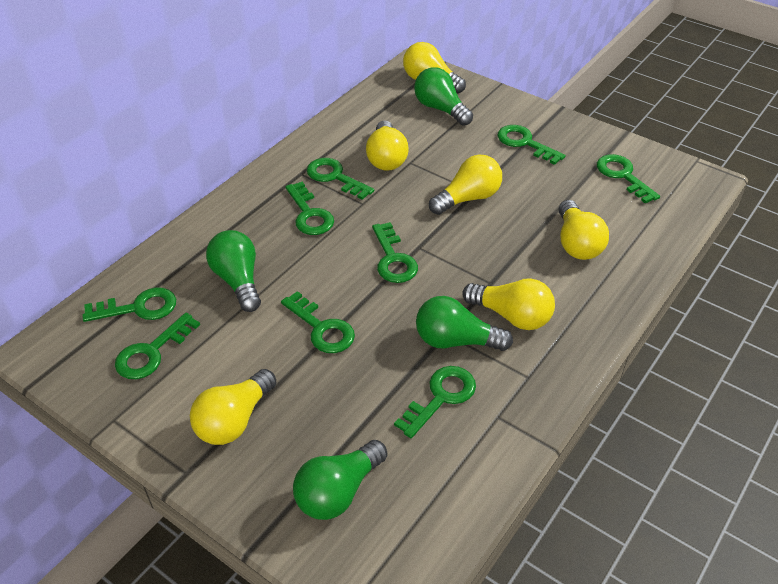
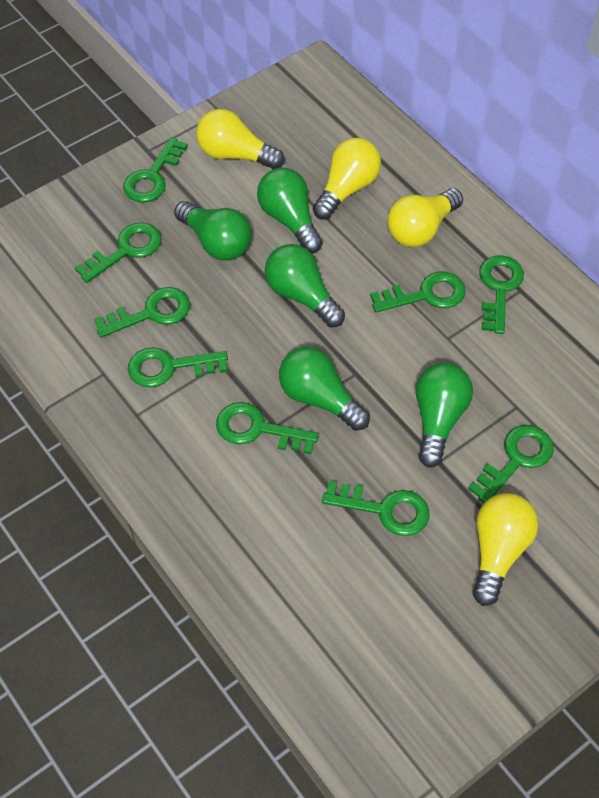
green light bulb: [206,230,261,312] [293,440,387,520] [414,67,473,126] [416,296,513,351] = 4 -> [174,201,252,261] [257,168,323,254] [265,244,345,328] [279,347,370,431] [416,363,473,468] = 5
yellow light bulb: [190,369,277,445] [366,120,409,171] [403,42,466,93] [429,154,502,215] [462,278,555,330] [558,200,609,260] = 6 -> [196,109,284,169] [313,138,381,220] [387,188,463,247] [473,493,538,606] = 4

